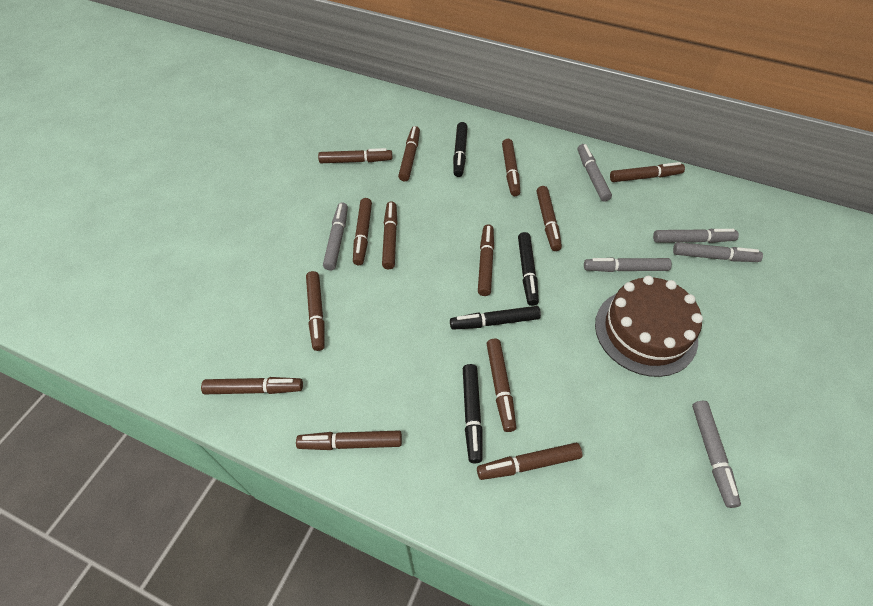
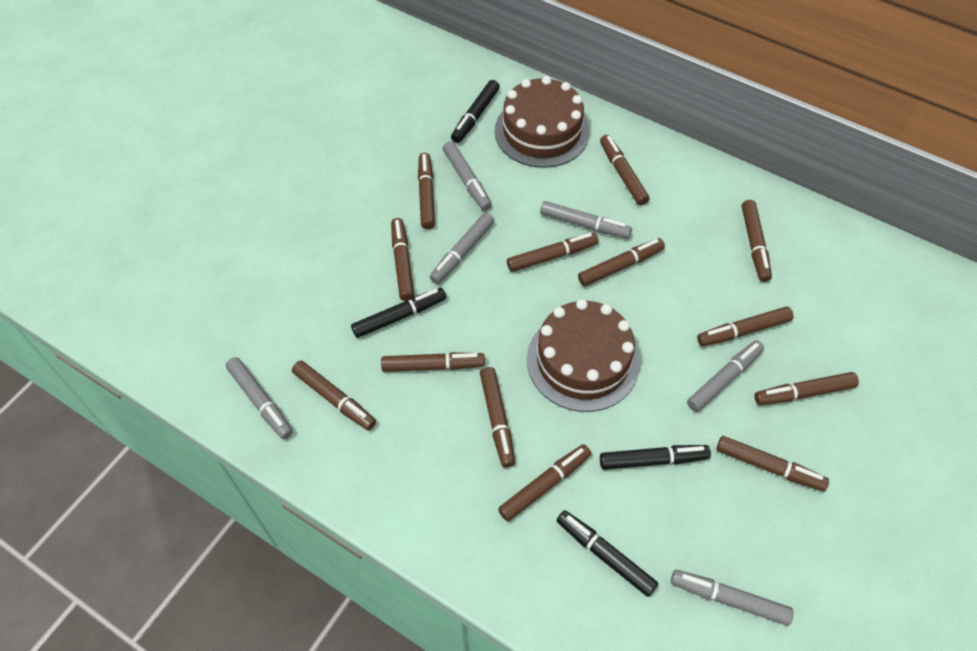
brown cake: [595,276,703,377] = 1 -> [495,76,590,168] [527,299,640,412] = 2

